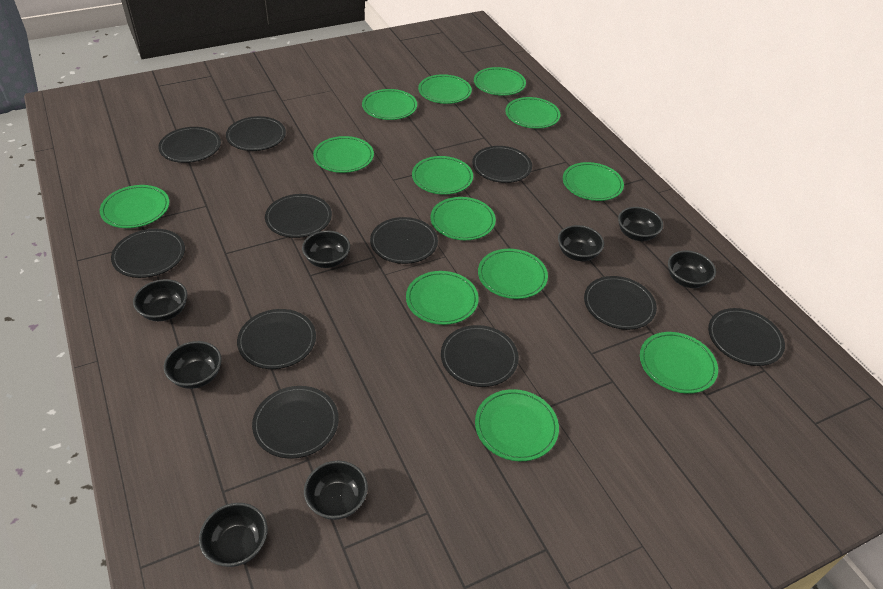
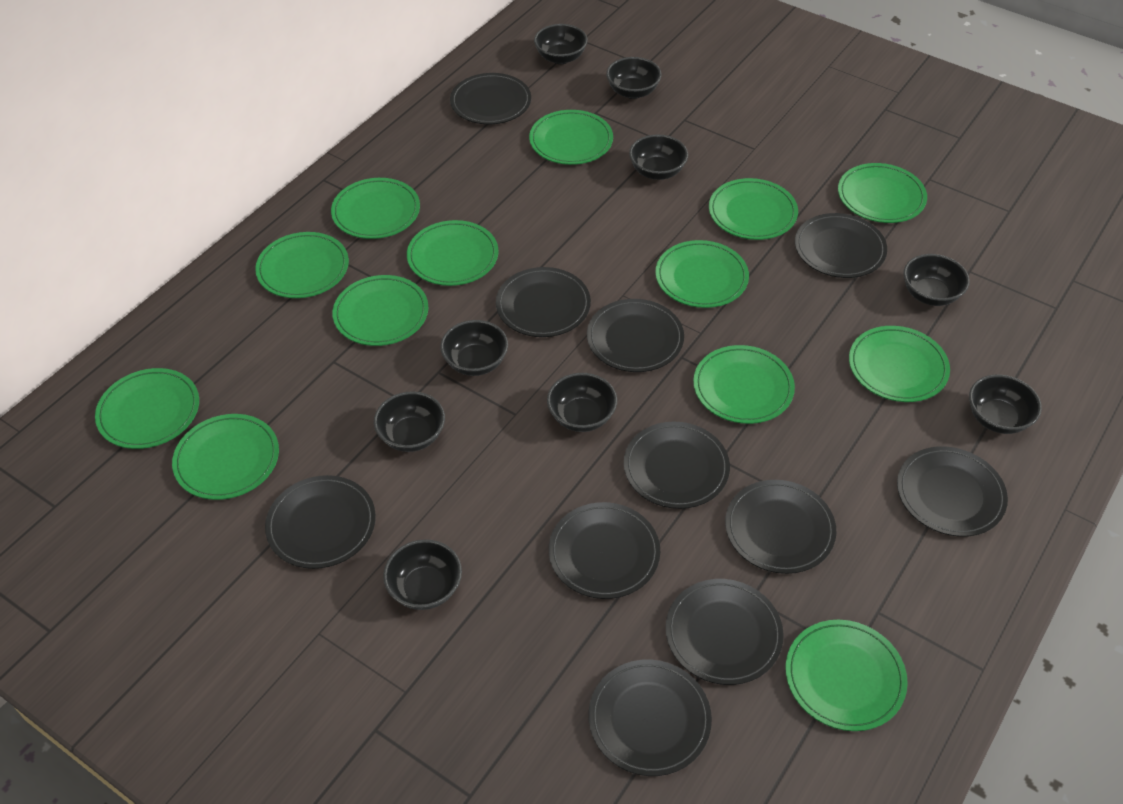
black bowl: [133,279,187,321] [164,341,222,389] [199,503,267,567] [302,231,350,268] [304,461,368,520] [558,225,604,261] [618,207,663,241] [668,250,716,288] = 8 -> [374,391,445,452] [383,539,462,610] [440,320,508,376] [534,24,588,64] [547,373,617,432] [606,57,661,99] [629,134,688,180] [903,254,970,306] [969,374,1042,434] = 9

